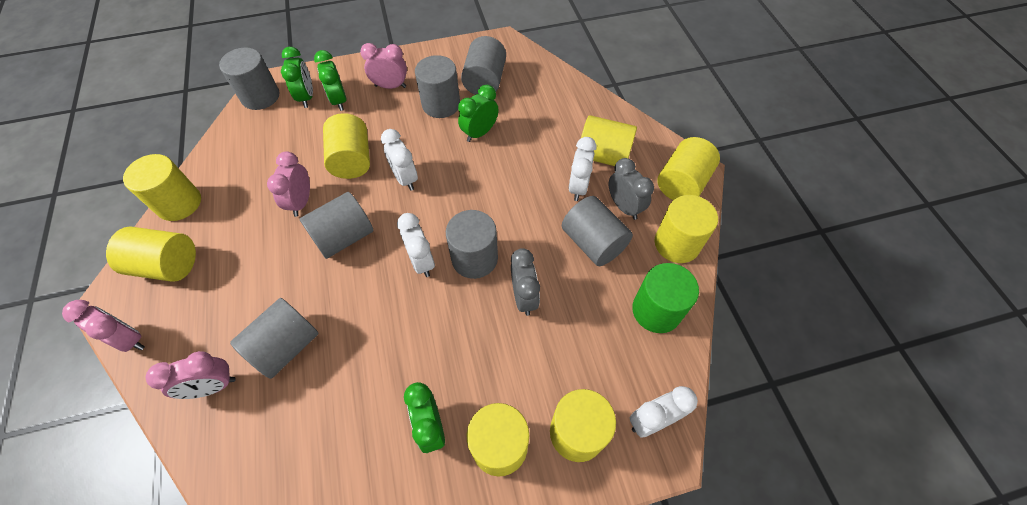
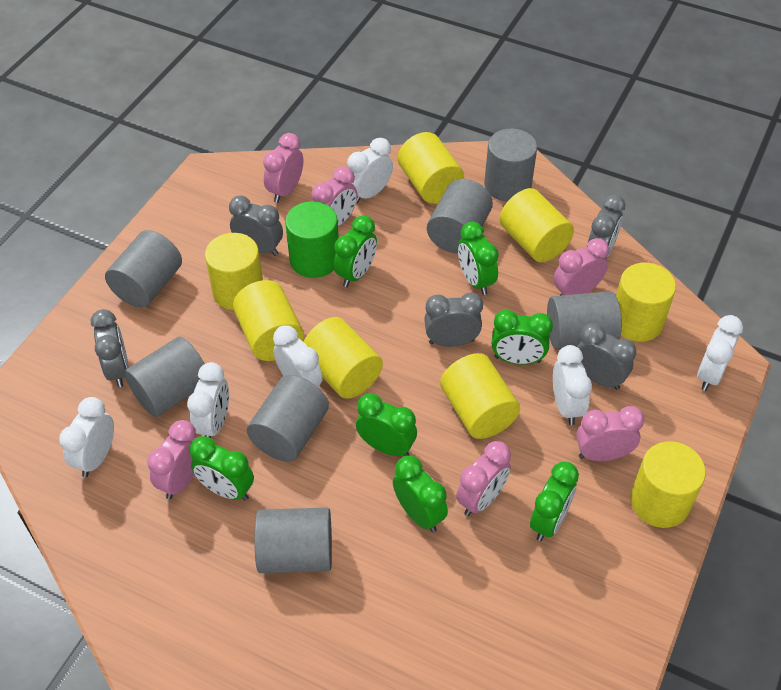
green clock: [281,47,313,108] [314,50,347,111] [404,382,445,453] [458,85,499,142] = 4 -> [189,436,254,501] [334,215,377,287] [356,393,417,456] [393,456,448,532] [458,222,499,295] [492,310,553,365] [530,462,579,541] = 7
grey clock: [511,248,540,316] [609,158,654,220] = 2 -> [91,309,129,387] [229,195,283,256] [424,293,483,347] [577,323,636,390] [588,194,625,259] = 5
pink clock: [62,300,145,352] [146,351,236,399] [267,151,310,217] [360,43,407,89] = 4 -> [147,420,197,499] [263,133,303,203] [312,166,357,227] [456,441,511,516] [554,238,609,296] [576,406,645,461] = 6
white clock: [381,129,418,191] [397,213,435,277] [568,137,597,201] [630,386,698,437] = 4 -> [59,397,114,477] [187,362,229,438] [273,325,322,387] [347,138,393,203] [553,345,592,425] [697,315,743,391] = 6

